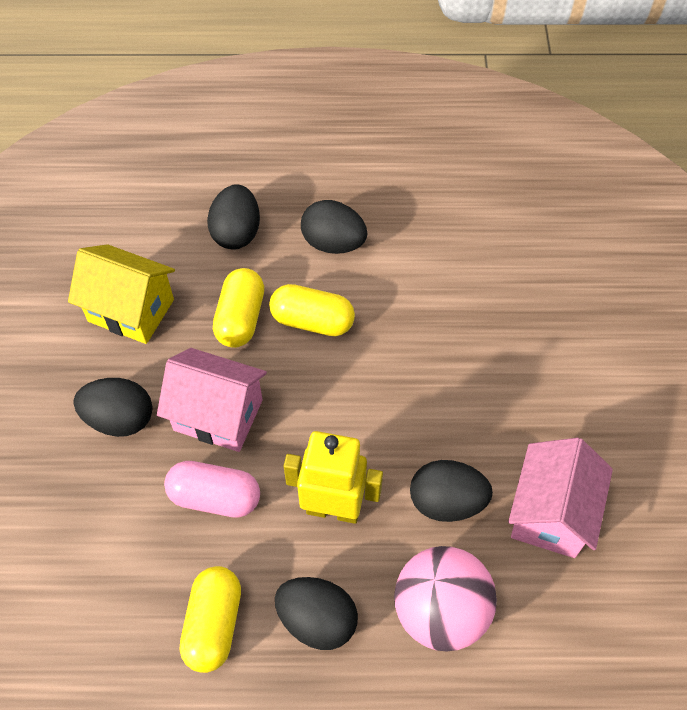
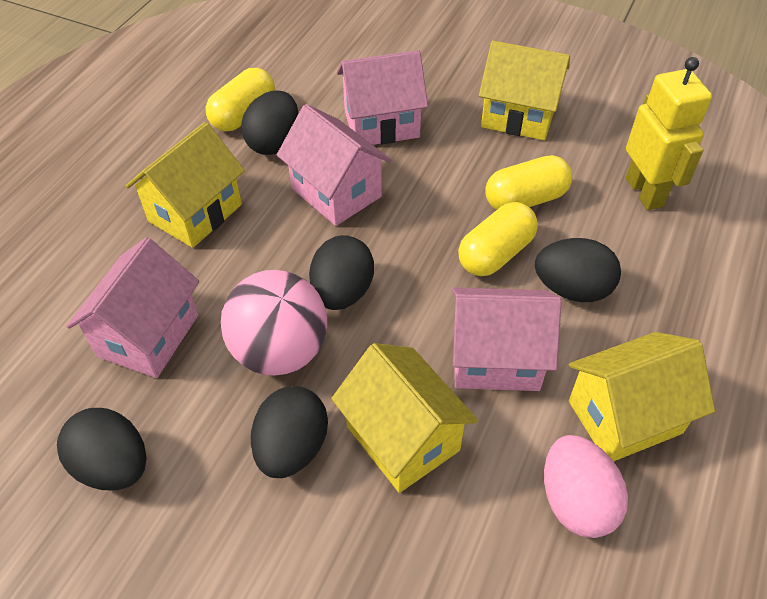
pink capsule: [164,461,260,518] = 1 -> none = 0
pink egg: none = 0 -> [544,435,628,538] = 1
pink house: [157,348,267,452] [508,438,613,558] = 2 -> [67,237,199,378] [277,104,391,226] [337,50,428,145] [452,287,562,391] = 4
yellow house: [68,244,175,344] = 1 -> [126,122,245,248] [331,343,478,493] [479,41,570,140] [569,332,715,461] = 4

